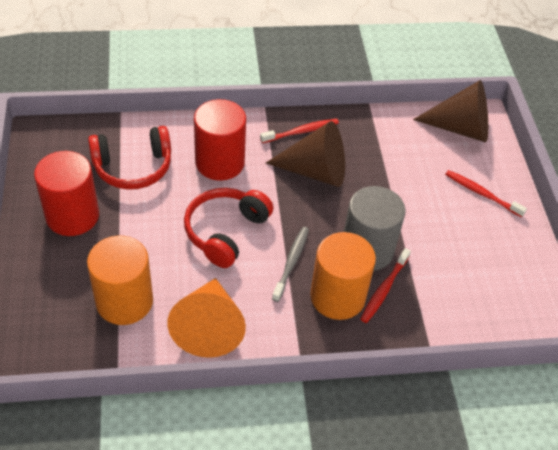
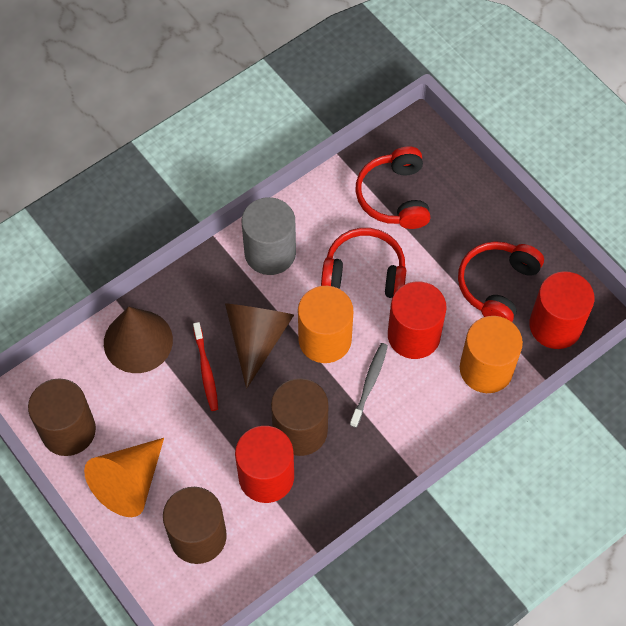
brown cylinder: none = 0 -> [28,378,96,456] [163,487,227,564] [271,378,329,456] = 3
red cylinder: [34,151,99,236] [194,99,246,181] = 2 -> [235,426,294,503] [388,281,447,359] [529,271,594,349] = 3
red headphones: [88,126,171,190] [184,188,273,268] = 2 -> [321,228,406,298] [355,146,430,229] [458,241,544,322] = 3
red toothbrush: [260,119,339,143] [360,248,411,323] [445,170,527,218] = 3 -> [193,322,218,411] = 1

